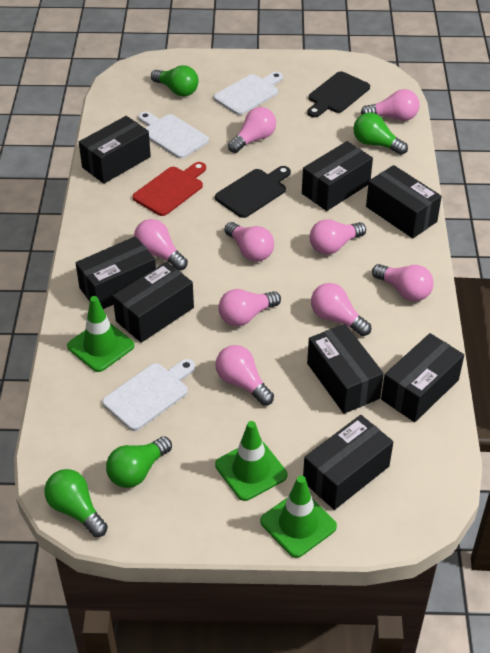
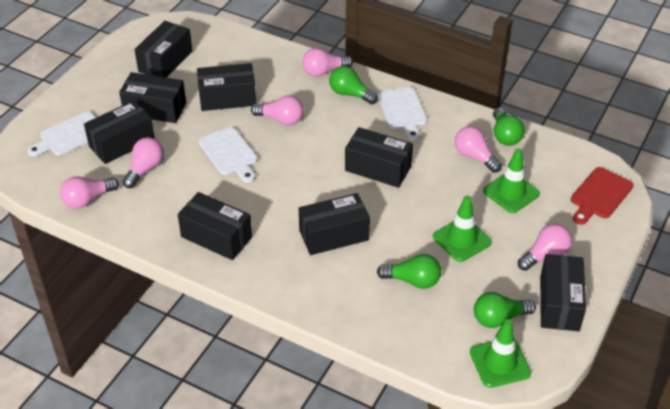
black cutting board: [215,166,291,218] [307,71,370,117] = 2 -> none = 0
pink light bulb: [134,219,188,271] [215,345,274,406] [218,289,281,326] [224,222,274,262] [228,107,276,153] [310,219,366,255] [311,283,371,336] [361,89,420,121] [372,264,434,301] = 9 -> [60,176,119,209] [123,137,164,188] [251,95,304,125] [302,48,353,77] [455,126,502,173] [518,224,572,271] = 6

